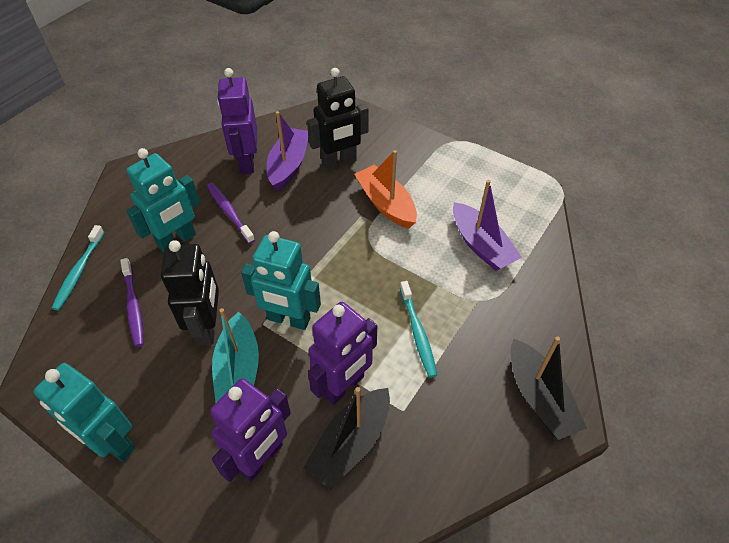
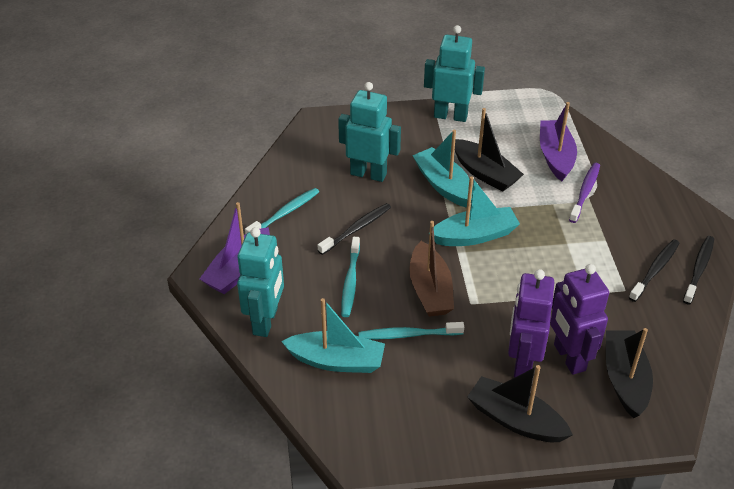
black boat: [303,387,390,489] [510,336,587,440] = 2 -> [455,108,524,192] [467,365,573,442] [606,328,653,418] = 3
black robot: [161,240,219,345] [307,68,369,170] = 2 -> none = 0
black toothbrush: none = 0 -> [318,203,391,255] [629,239,680,302] [683,236,714,304] = 3
brown boat: none = 0 -> [409,221,454,317] = 1
orange boat: [354,150,417,228] = 1 -> none = 0
purple robot: [210,378,291,482] [217,68,257,174] [308,302,377,405] = 3 -> [508,269,554,378] [550,264,609,375] = 2
purple toothbrush: [120,258,144,347] [207,183,255,244] = 2 -> [569,163,600,223] = 1
turquoise boat: [212,308,259,403] = 1 -> [281,298,385,373] [412,130,473,208] [429,176,520,246] = 3
turquoise toothbrush: [51,225,104,311] [400,281,437,378] = 2 -> [245,188,319,234] [341,237,360,317] [358,322,464,339] = 3

